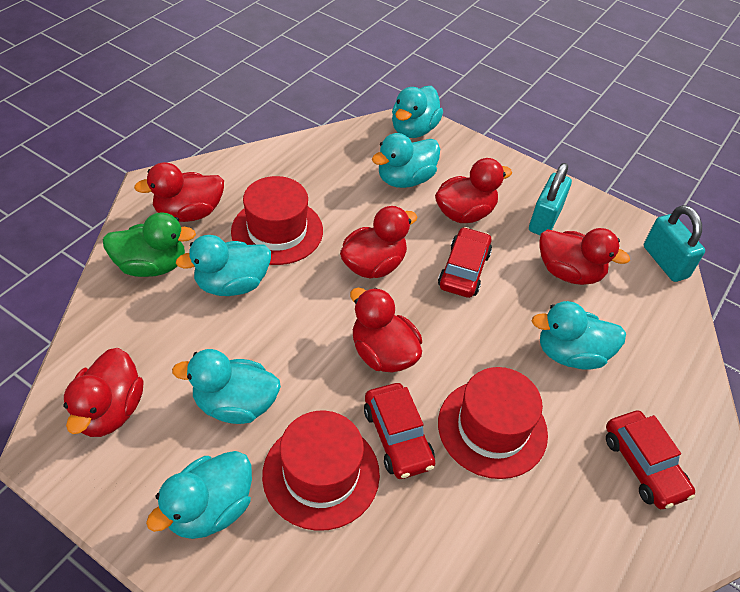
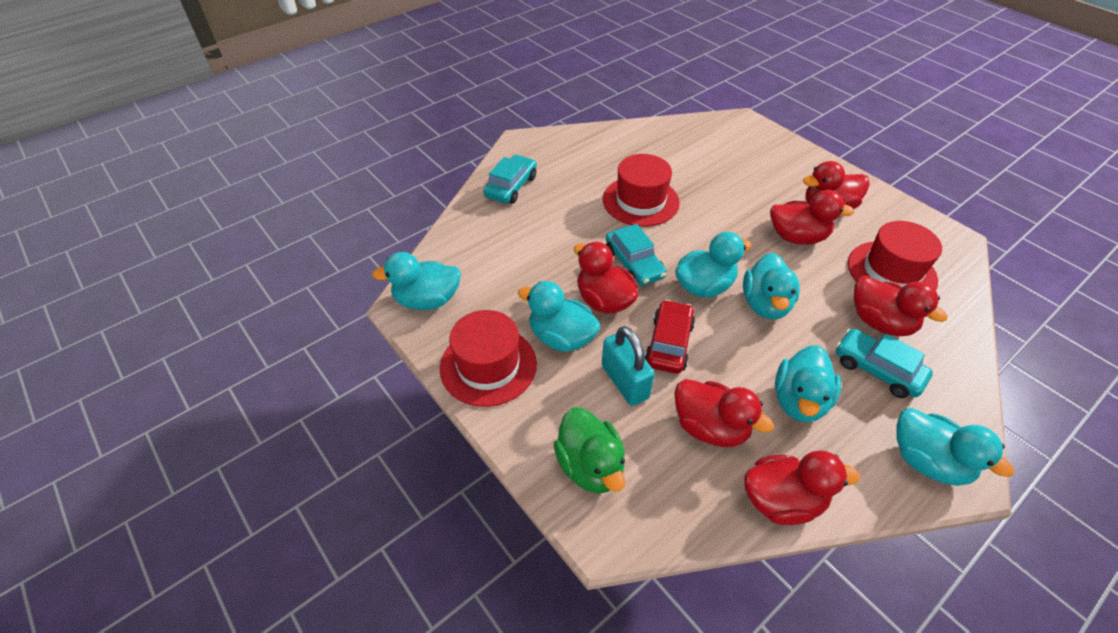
red car: [364,383,435,479] [438,227,492,298] [606,410,695,509] = 3 -> [645,300,695,374] = 1
turquoise car: none = 0 -> [483,155,537,204] [606,224,667,286] [836,329,933,398] = 3
turquoise padlock: [529,163,572,235] [644,205,705,282] = 2 -> [602,326,655,406] = 1

